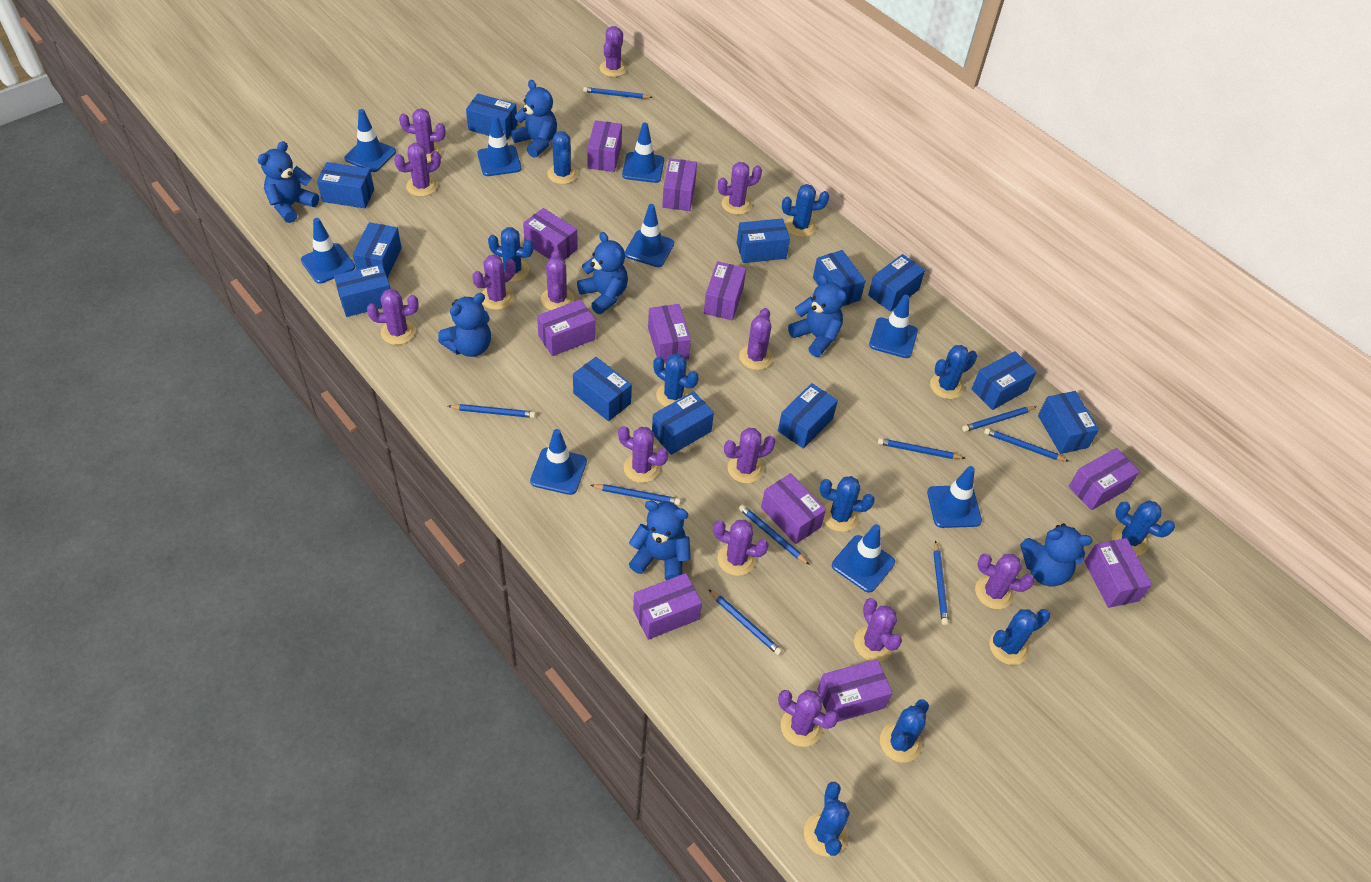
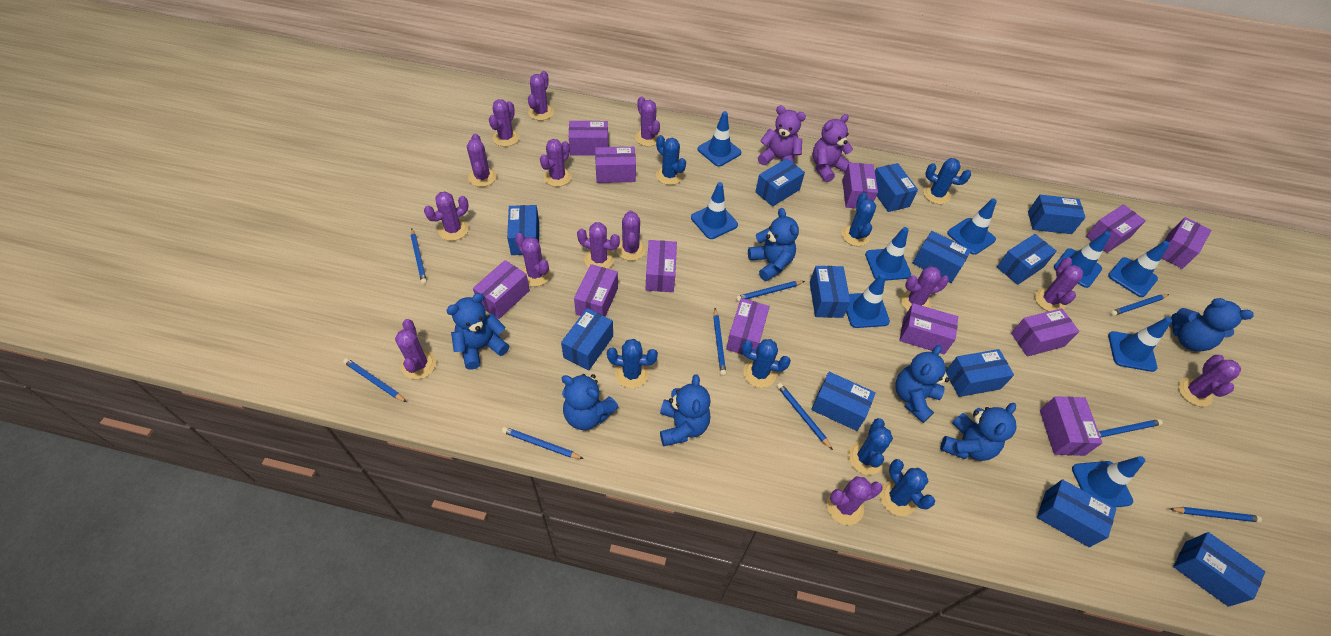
blue cactus: [488,227,534,282] [547,131,578,184] [653,353,699,407] [782,184,829,237] [804,782,850,857] [820,476,875,532] [880,699,929,763] [930,345,977,399] [989,609,1050,665] [1112,501,1175,555] = 10 -> [607,339,658,388] [656,135,686,185] [741,339,791,388] [842,193,876,246] [848,418,893,475] [880,459,935,516] [923,158,971,204] = 7
purple box: [523,208,578,260] [537,299,595,356] [587,120,622,172] [633,573,702,640] [648,304,691,363] [662,158,697,211] [704,261,746,320] [761,473,826,544] [817,659,893,722] [1069,448,1140,510] [1084,538,1152,608] = 11 -> [473,260,530,319] [569,121,608,156] [574,264,618,317] [595,147,636,183] [645,240,677,292] [726,298,770,355] [842,163,878,208] [900,303,958,354] [1011,308,1080,357] [1040,396,1102,456] [1086,204,1146,253] [1162,217,1211,269] = 12
purple teddy bear: none = 0 -> [758,106,806,165] [813,114,853,182] = 2

